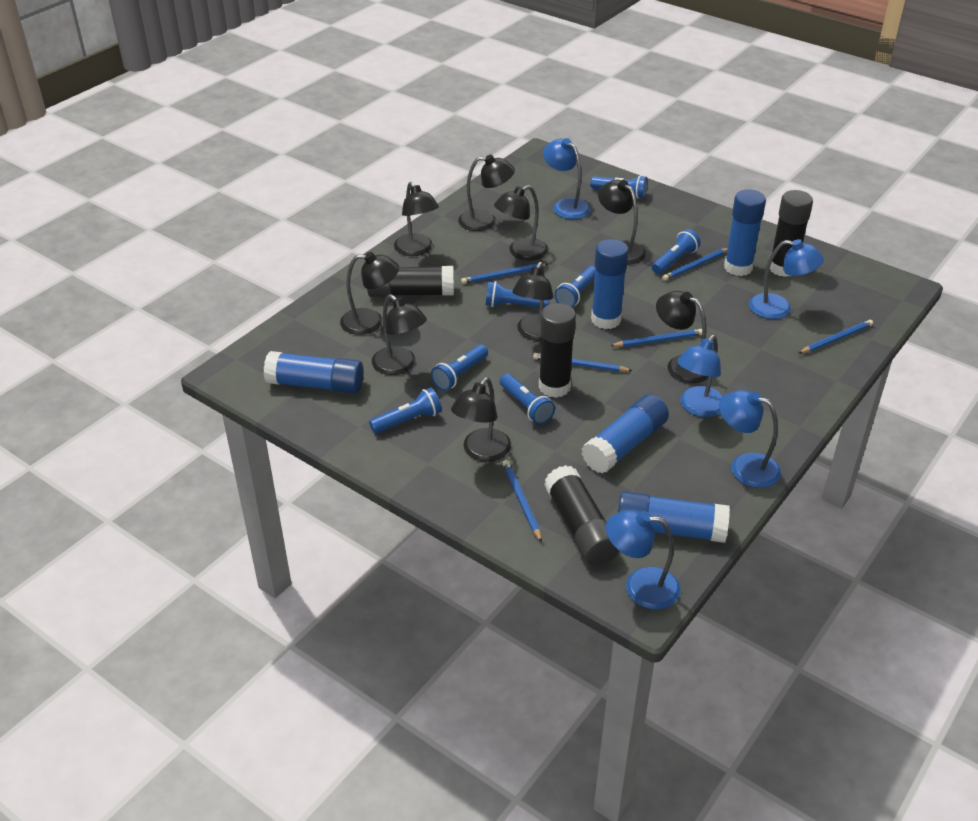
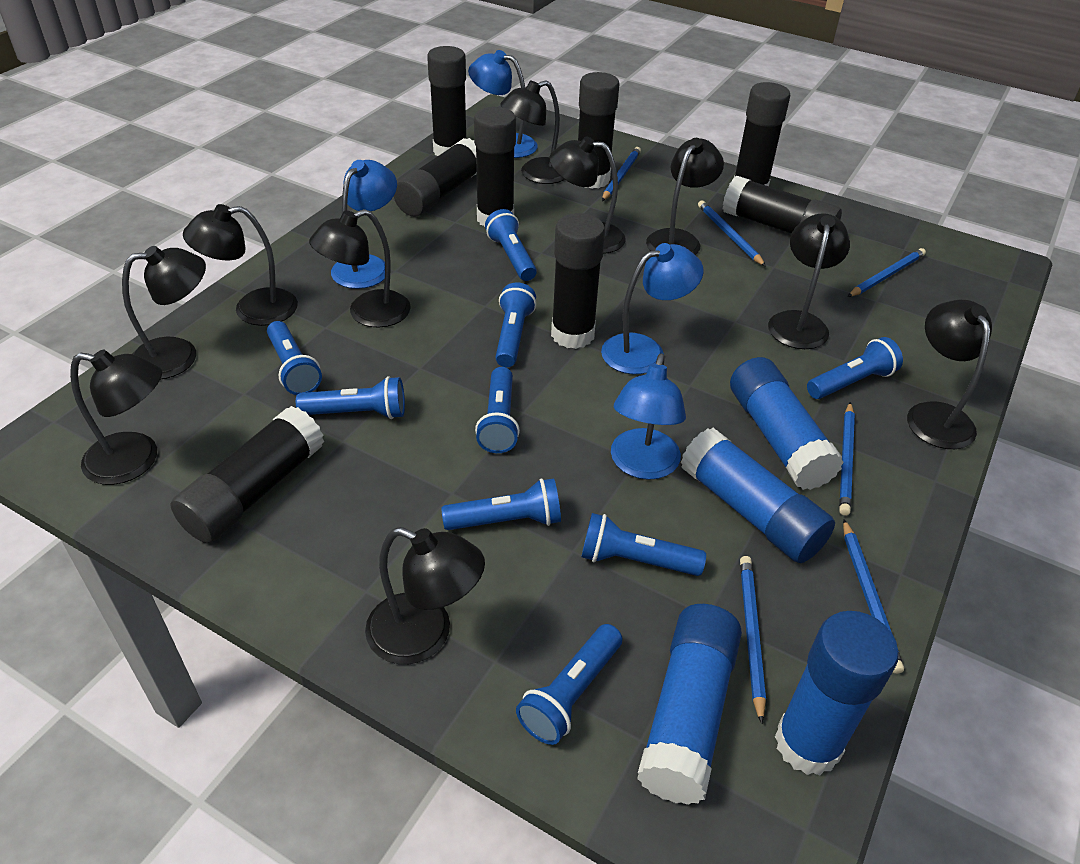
black glue stick: [367,266,454,297] [539,303,576,398] [544,465,619,566] [770,190,813,277] = 4 -> [170,406,324,543] [394,138,477,217] [427,46,467,156] [474,107,516,227] [551,213,605,349] [578,72,619,189] [723,176,842,234] [734,82,790,186] = 8
black lamp: [340,252,399,335] [372,294,427,375] [394,182,439,256] [451,377,511,462] [458,155,515,231] [494,185,548,260] [512,262,554,341] [598,180,646,264] [656,291,708,383] = 9 -> [70,350,162,485] [122,246,206,379] [183,204,298,326] [309,209,411,328] [365,527,485,664] [500,80,565,184] [549,136,626,254] [646,138,724,255] [768,213,850,349] [907,300,992,449] = 10
blue flashlight: [369,387,442,434] [431,344,488,391] [486,281,550,308] [500,374,555,424] [554,266,596,307] [590,175,648,199] [652,229,700,274] = 7 -> [267,321,322,395] [296,376,405,419] [441,478,561,530] [475,367,520,453] [485,209,537,281] [495,283,537,367] [516,624,622,745] [581,513,706,576] [807,337,903,399] = 9
blue glue stick: [264,351,364,394] [582,394,669,474] [591,239,629,329] [618,491,730,543] [724,189,766,276] = 5 -> [637,604,742,805] [680,428,835,563] [730,357,844,490] [775,611,899,775] = 4
blue lamp: [543,138,591,219] [606,510,681,609] [677,335,723,417] [719,390,781,488] [749,239,824,319] = 5 -> [331,160,397,289] [468,50,538,158] [601,243,704,374] [611,353,686,480] = 4

